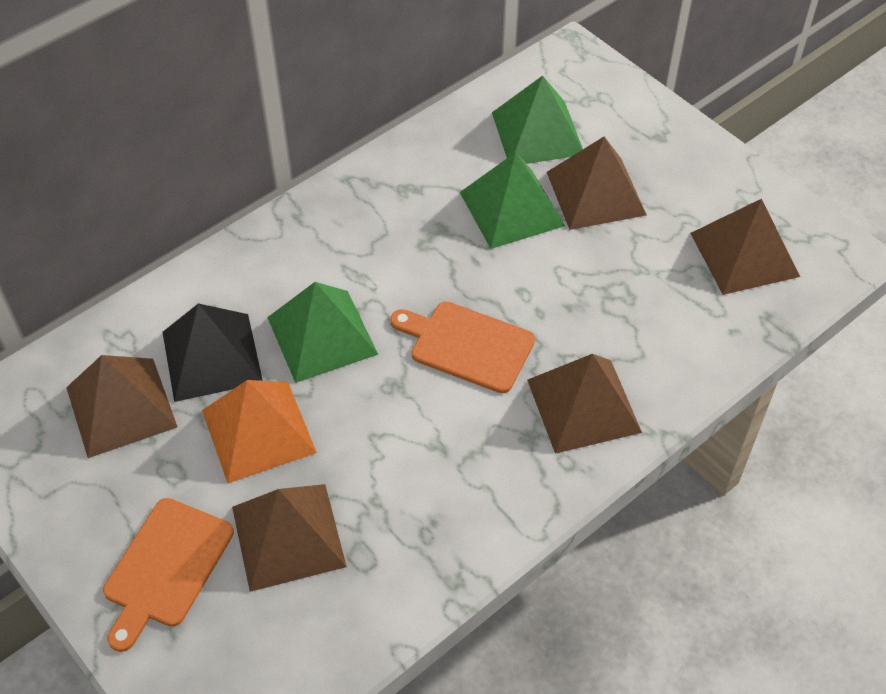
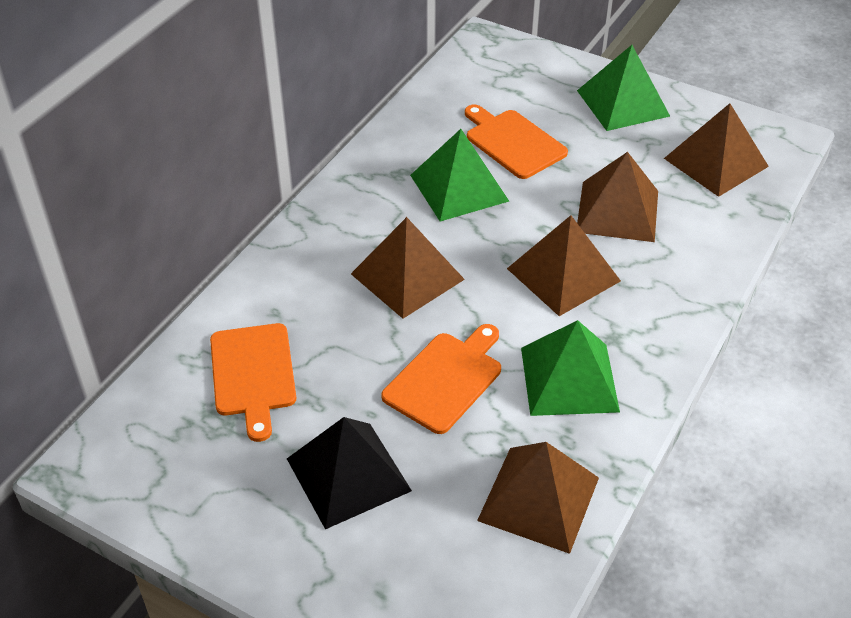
orange cutting board: [103,498,234,652] [390,302,535,393] = 2 -> [210,323,296,442] [381,324,501,434] [465,104,568,179] = 3
orange pyramid: [202,380,317,483] = 1 -> none = 0

